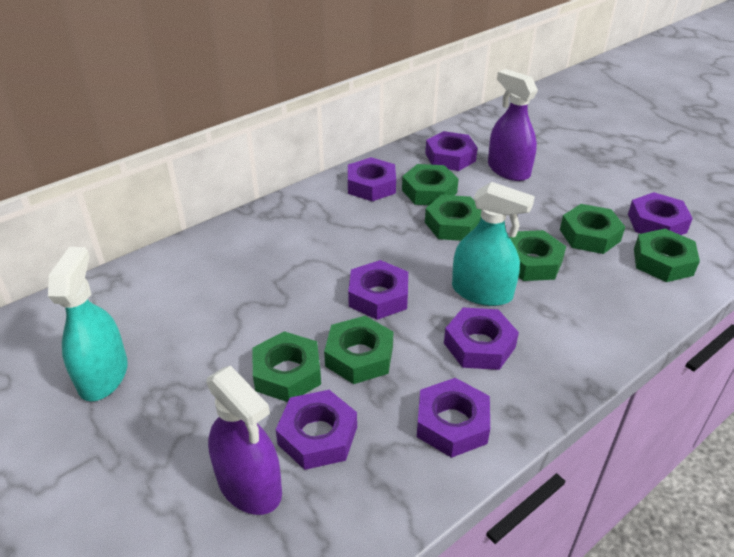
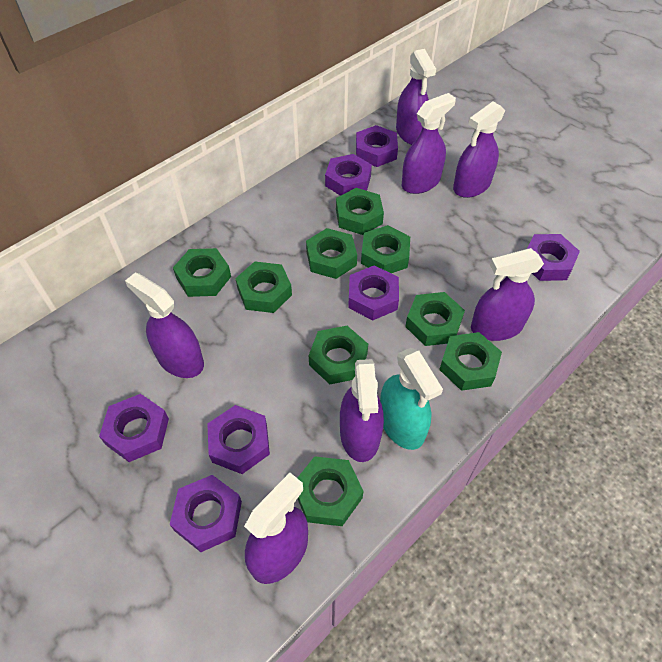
green nut: [252,331,321,402] [324,316,394,384] [402,164,458,205] [425,195,481,241] [510,230,566,281] [560,204,625,254] [634,229,700,282] = 7 -> [173,248,231,297] [235,262,292,313] [297,456,363,526] [306,228,357,279] [309,326,368,384] [336,188,384,235] [361,225,410,273] [405,292,465,346] [439,332,502,391] = 9
purple spray bottle: [206,366,282,515] [488,69,538,181] = 2 -> [125,273,204,378] [244,473,308,584] [340,359,384,462] [396,49,436,145] [402,93,456,194] [453,101,505,198] [471,248,544,341] = 7
turquoise spray bottle: [48,247,128,401] [452,182,535,306] = 2 -> [380,348,443,450] = 1

